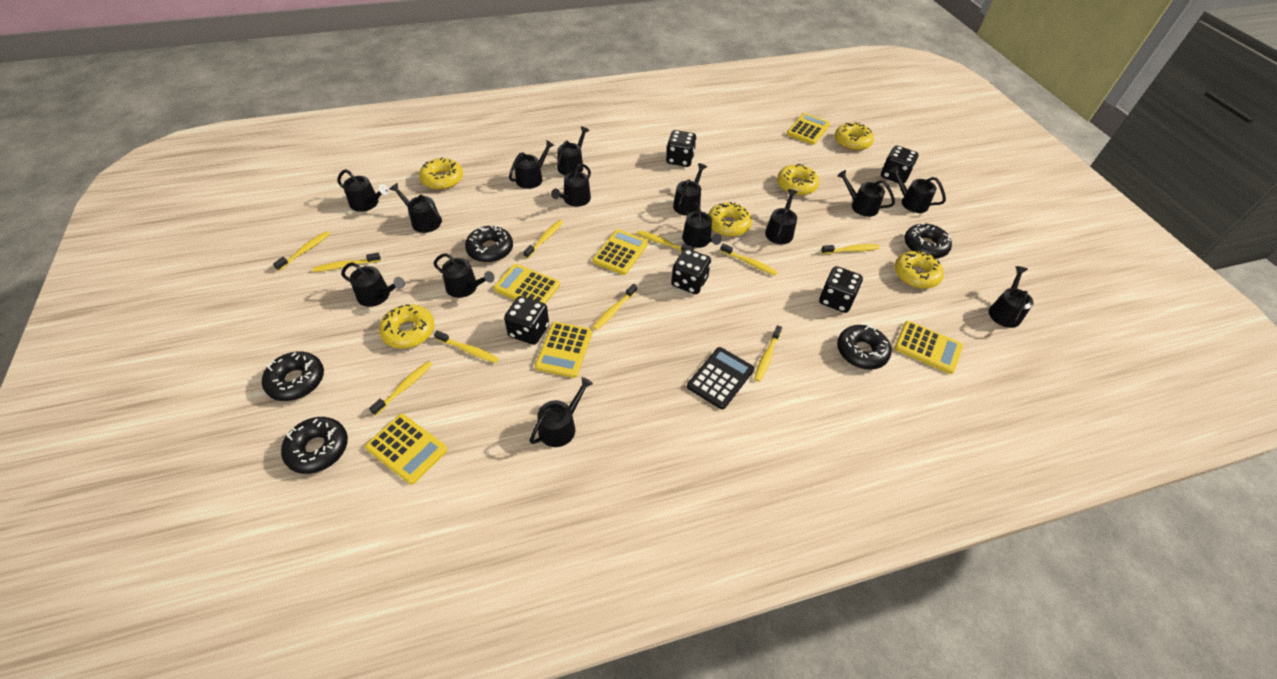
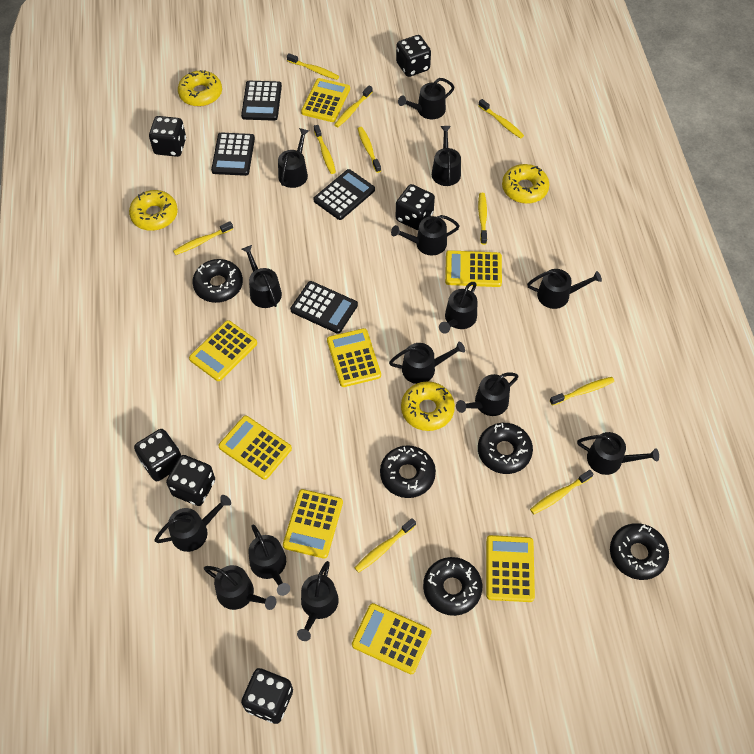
black calculator: [687,347,754,409] = 1 -> [211,132,255,176] [241,81,282,121] [290,281,358,334] [313,169,375,220] = 4
black dice: [504,296,549,345] [666,130,697,167] [671,249,711,294] [819,266,863,313] [881,146,918,183] = 5 -> [134,429,181,481] [149,116,186,157] [166,455,215,506] [241,668,293,724] [396,35,431,77] [396,184,435,230] = 6
yellow calculator: [365,414,448,485] [494,264,560,304] [535,322,592,378] [593,229,648,275] [787,113,830,145] [894,321,963,374] = 6 -> [189,320,257,381] [218,416,292,480] [283,489,343,559] [301,78,350,122] [327,328,381,387] [352,603,432,674] [445,250,502,287] [486,535,535,602] = 8
yellow donut: [379,304,435,349] [419,158,463,190] [708,202,752,237] [777,163,819,196] [835,122,874,151] [894,251,944,289] = 6 -> [129,190,178,231] [178,70,222,107] [401,381,455,431] [502,164,549,204] = 4

